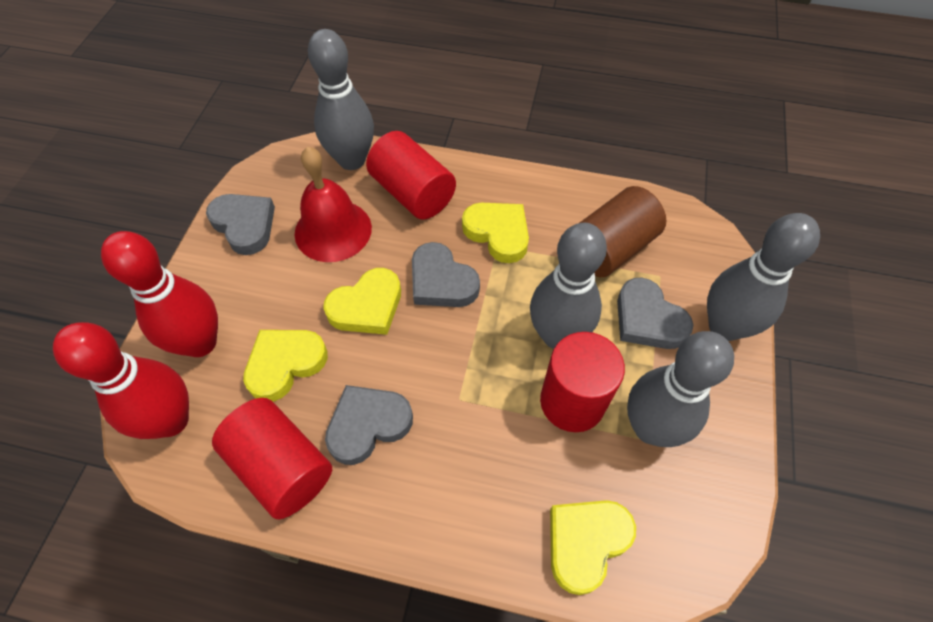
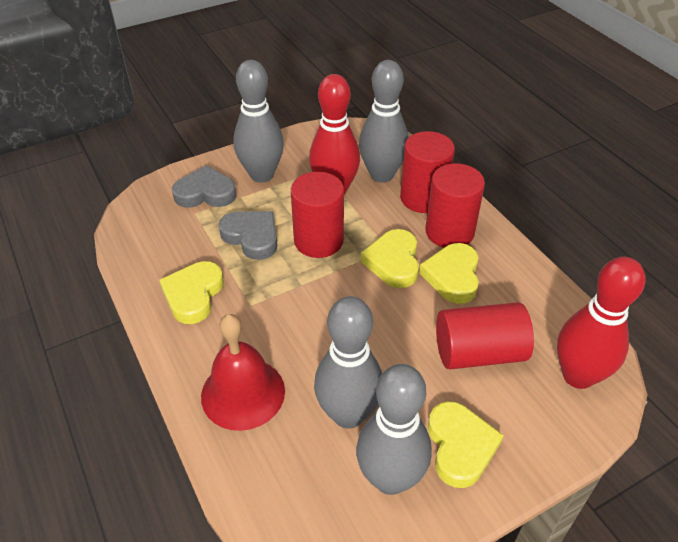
brown cylinder: [580,186,666,277] = 1 -> none = 0
grey heart: [206,194,275,255] [325,385,413,465] [412,242,480,307] [617,277,693,349] = 4 -> [172,165,237,208] [218,211,277,260] = 2
red cylinder: [212,398,332,519] [366,131,456,220] [540,332,625,432] = 3 -> [291,172,344,258] [400,131,455,213] [425,163,485,248] [436,302,534,369] = 4

